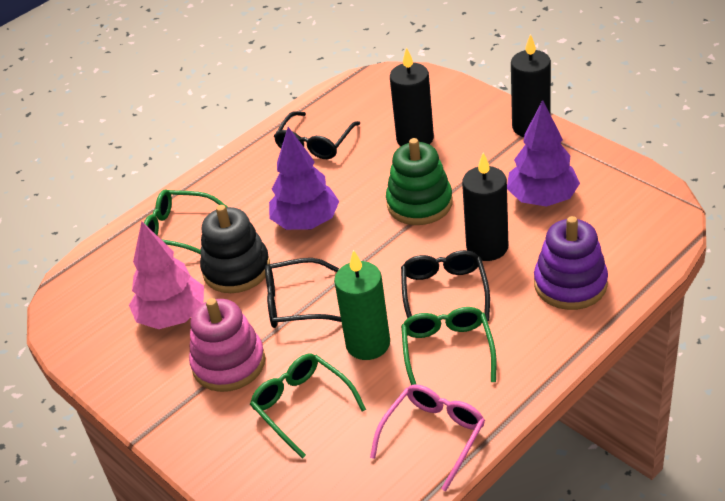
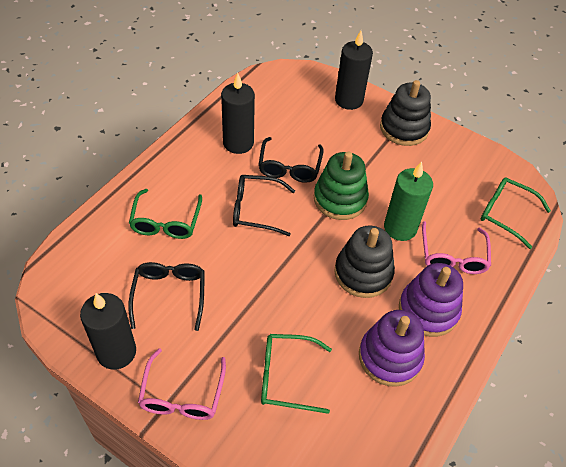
black stacking toy: [200,205,270,293] = 1 -> [334,226,395,298] [380,80,431,146] = 2
pink glasses: [370,384,485,491] = 1 -> [138,348,226,420] [422,221,491,274] = 2
pink stacking toy: [189,298,265,392] = 1 -> none = 0
pink tree: [129,221,204,329] = 1 -> none = 0
purple stacking toy: [534,216,608,310] = 1 -> [359,310,425,387] [399,263,463,337] = 2
purple tree: [269,127,339,230] [507,100,580,207] = 2 -> none = 0

